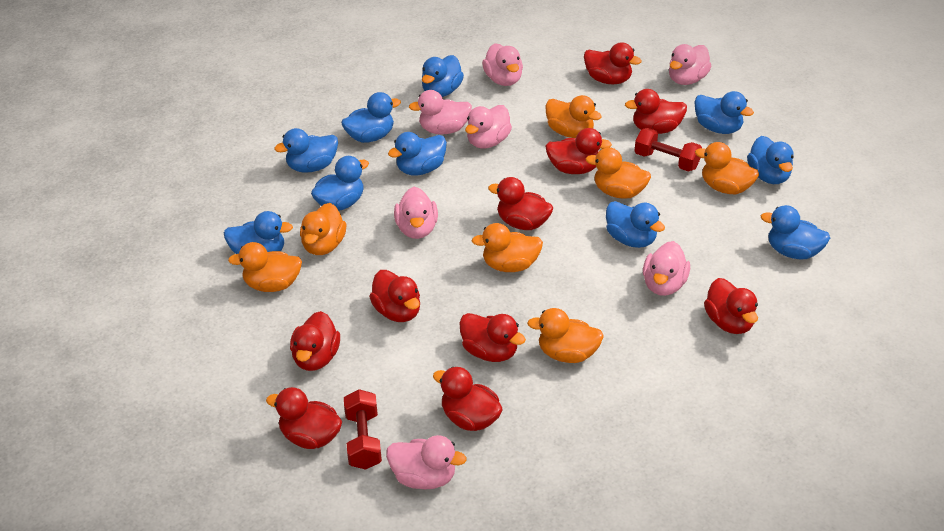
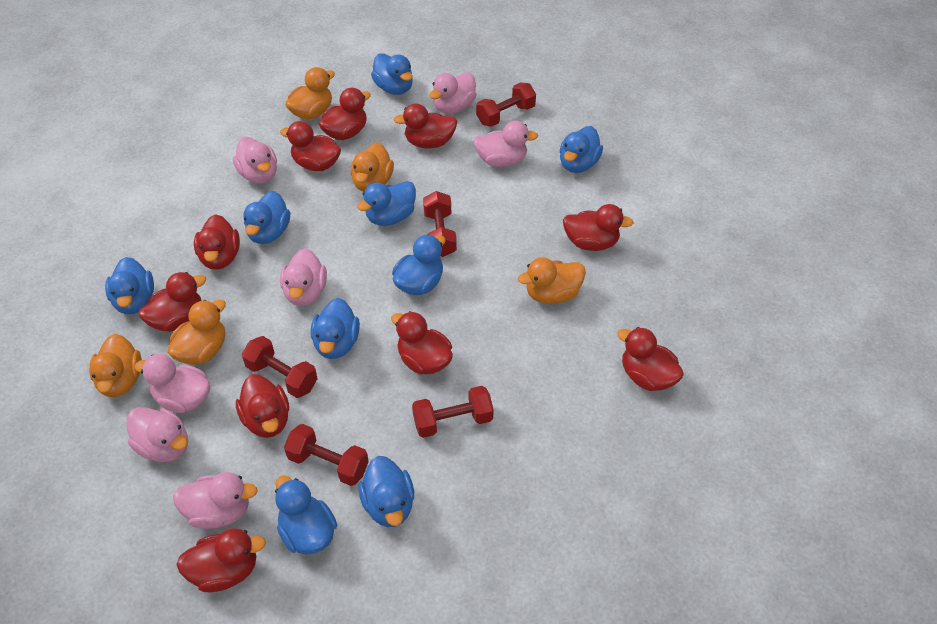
blue duck: [224,211,293,254] [274,128,338,173] [311,156,369,211] [341,92,401,143] [388,132,447,175] [422,55,464,97] [606,201,665,248] [694,91,754,134] [747,136,794,184] [761,205,830,259] = 10 -> [105,257,154,314] [243,191,290,244] [275,475,337,555] [311,298,360,359] [357,181,416,226] [358,456,414,527] [371,53,413,95] [392,234,446,295] [560,126,603,173] = 9
orange duck: [228,242,302,292] [300,203,346,255] [472,223,543,272] [527,308,604,363] [545,95,602,138] [585,147,651,199] [695,142,759,194] = 7 -> [89,334,142,397] [167,300,226,365] [285,67,335,120] [351,143,394,192] [518,257,586,304] = 5
red dumbbell: [344,389,382,470] [635,128,702,171] = 2 -> [242,336,318,398] [284,424,369,486] [412,386,494,438] [423,191,457,257] [476,82,536,127] = 5

